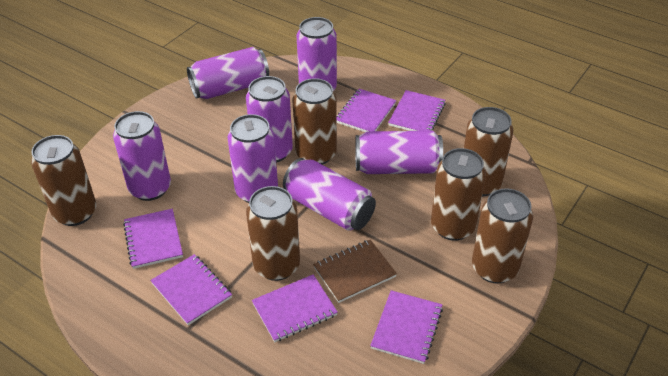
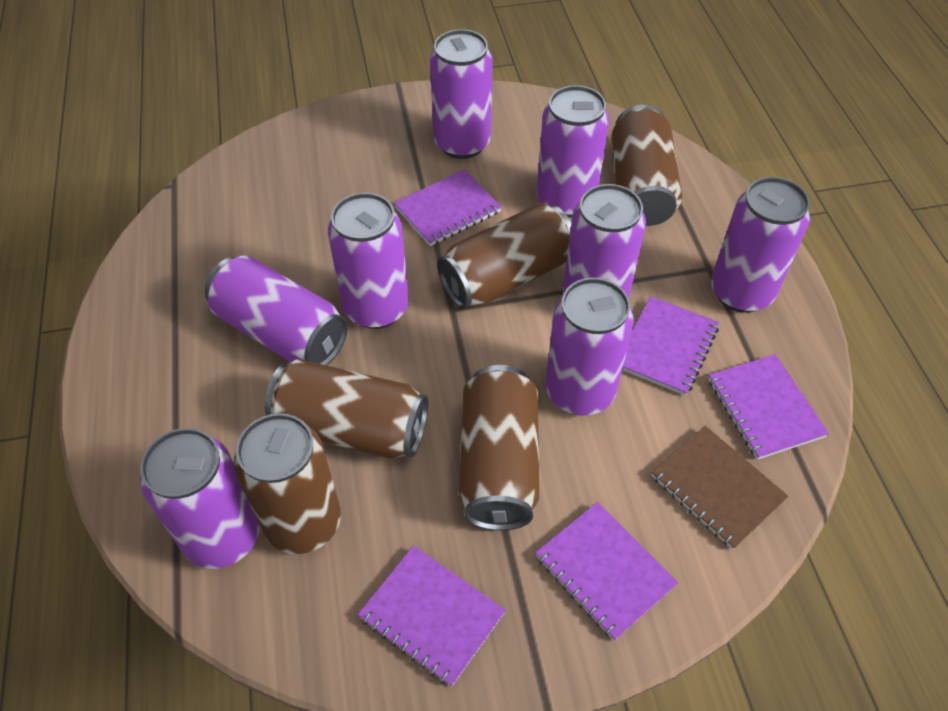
brown can: [31,135,96,226] [246,186,300,281] [292,78,337,165] [431,148,486,241] [464,107,513,196] [472,188,533,284] = 6 -> [234,413,341,554] [265,359,428,459] [437,203,571,309] [459,365,539,531] [611,105,682,226] = 5
purple can: [113,111,171,201] [187,47,269,99] [227,114,278,203] [246,76,293,163] [283,158,376,231] [296,17,337,91] [355,131,443,174] = 7 -> [140,428,260,569] [205,255,348,365] [328,193,409,329] [430,29,493,159] [537,85,609,218] [546,278,634,416] [563,184,646,298] [711,177,810,313] = 8
purple notebook: [123,209,183,269] [150,254,232,325] [252,274,338,342] [337,89,396,132] [370,290,443,364] [388,90,446,131] = 6 -> [358,545,506,687] [394,169,502,246] [535,502,678,641] [622,296,719,396] [708,354,829,460] = 5

